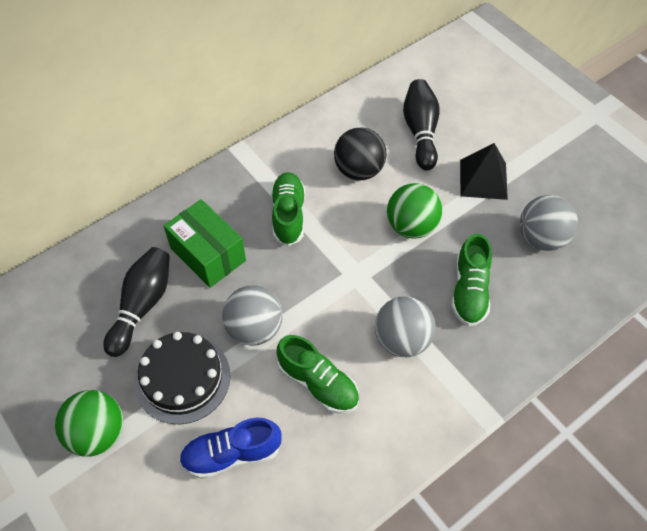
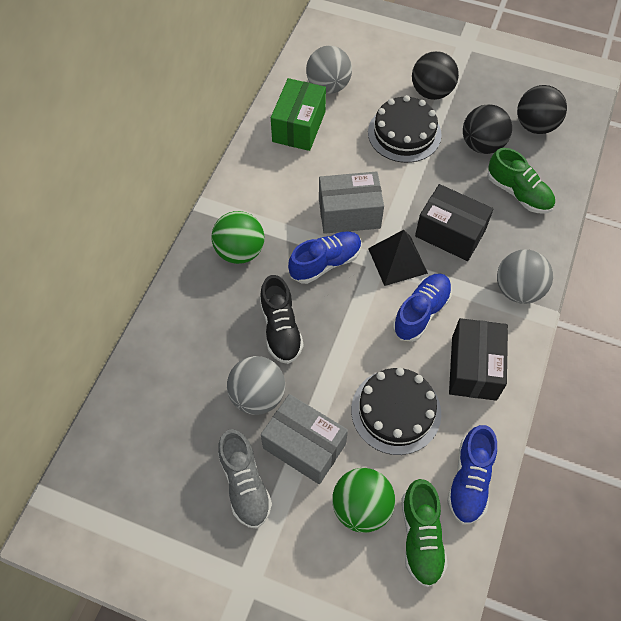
black ball: [334,127,386,181] = 1 -> [412,51,459,100] [463,104,512,154] [517,85,567,134] = 3
black bowling pin: [103,247,170,357] [403,79,440,171] = 2 -> none = 0
black box: none = 0 -> [415,184,493,261] [449,318,508,401] = 2
black cake: [135,332,231,424] = 1 -> [351,368,441,455] [368,95,442,163] = 2
black shoe: none = 0 -> [260,275,303,364] = 1
blue shoe: [179,418,281,479] = 1 -> [288,232,362,284] [393,273,452,342] [447,425,497,525] = 3
green shoe: [271,172,305,246] [277,335,359,414] [451,233,492,326] = 3 -> [402,479,448,587] [487,148,555,213] = 2
grey box: none = 0 -> [261,394,348,484] [319,171,384,234] = 2
grey shoe: none = 0 -> [218,429,272,528] = 1

